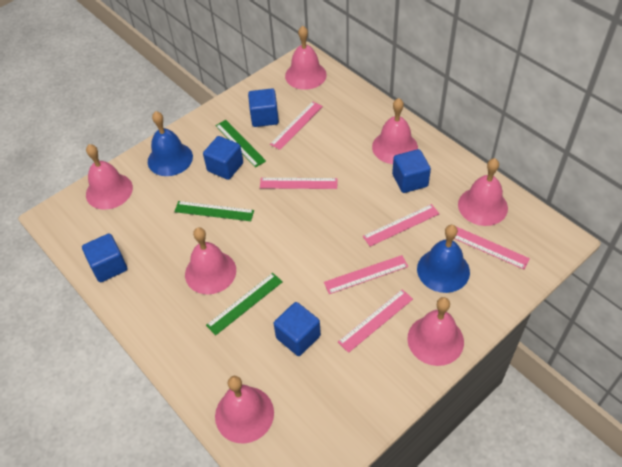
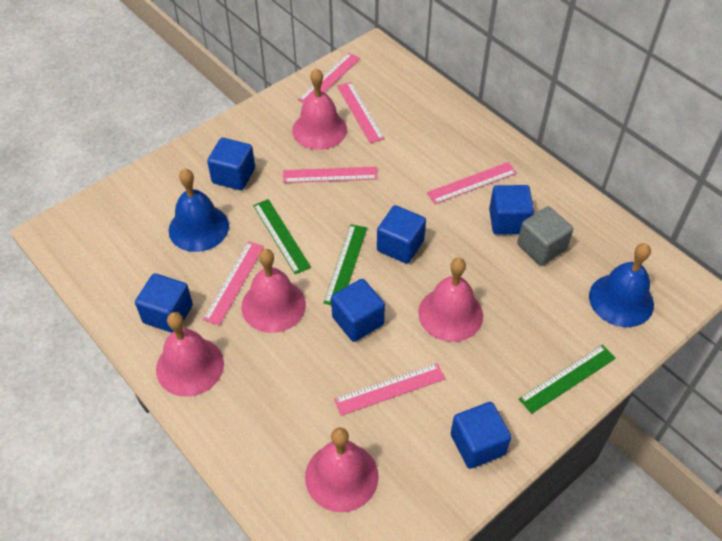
blue cube: [82,234,127,282] [203,136,243,180] [248,89,279,127] [273,302,321,356] [392,149,431,193] = 5 -> [135,273,193,333] [207,138,255,190] [331,279,385,342] [377,205,426,264] [451,402,511,469] [489,185,534,235] = 6
grey cube: none = 0 -> [517,206,573,266] = 1
pink bell: [86,144,133,210] [185,227,236,294] [215,376,274,443] [285,26,327,90] [372,98,418,164] [407,297,464,366] [458,158,508,226] = 7 -> [156,312,224,397] [241,249,306,333] [292,68,347,150] [305,427,379,512] [418,258,483,342] = 5

